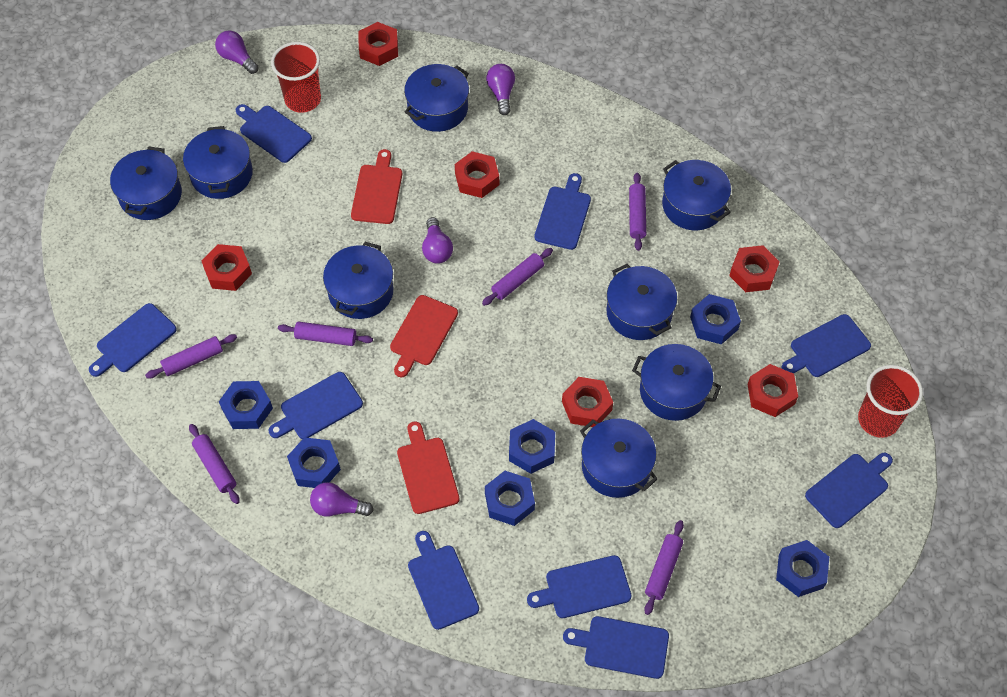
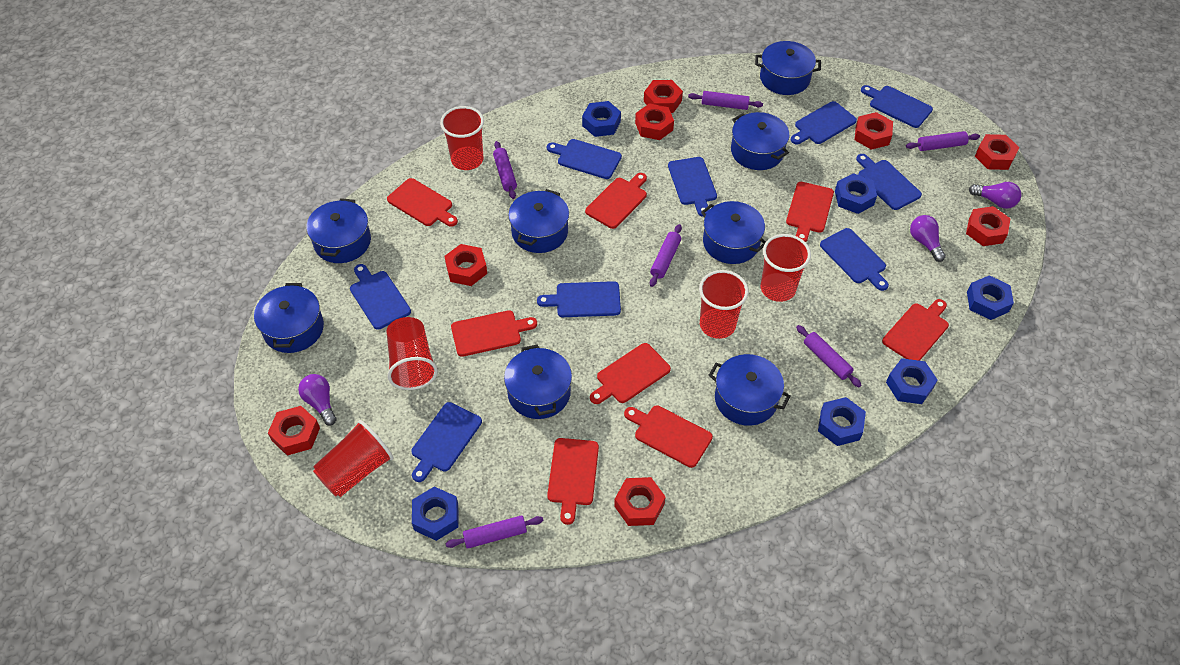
purple light bulb: [215,31,259,74] [310,482,374,517] [422,217,453,264] [486,64,515,115] = 4 -> [298,374,337,425] [910,215,946,262] [969,182,1021,209] = 3
red cup: [271,42,321,113] [858,365,923,438] = 2 -> [313,420,394,497] [387,317,438,390] [440,106,484,170] [699,270,748,339] [761,234,811,302] = 5
red cutting board: [351,149,402,224] [390,295,458,377] [397,421,460,514] = 3 -> [387,178,458,227] [451,310,537,357] [547,438,599,525] [585,173,647,229] [590,343,671,404] [624,405,713,468] [786,182,834,242] [882,299,949,361] = 8
red nut: [202,244,252,291] [359,22,398,66] [455,151,499,198] [562,377,613,427] [729,245,779,292] [747,364,798,417] = 6 -> [268,406,320,455] [444,244,487,286] [614,477,666,526] [635,103,674,140] [644,80,683,113] [855,112,893,150] [966,206,1011,246] [975,134,1020,170] = 8

